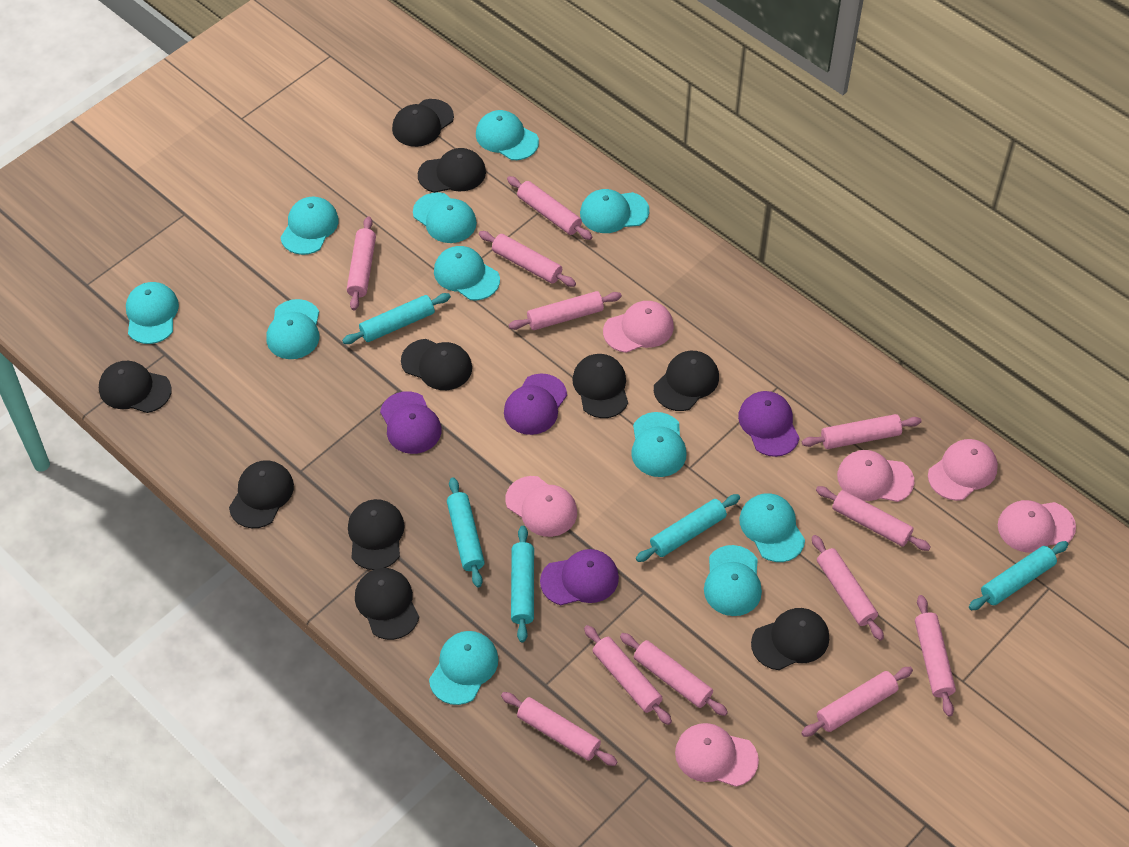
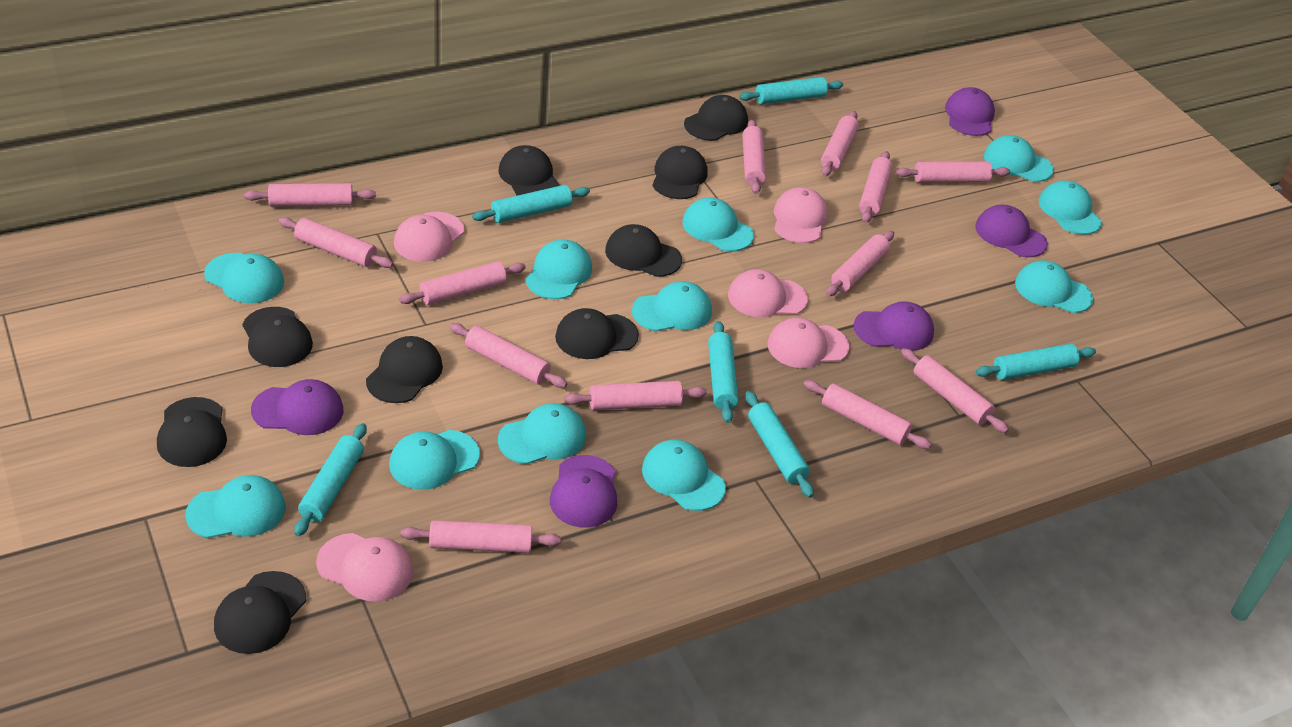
black cap: [99,361,172,413] [229,460,294,528] [348,499,405,570] [355,568,419,640] [392,99,454,147] [401,339,472,390] [418,148,486,193] [572,354,628,418] [654,351,719,411] [751,608,829,670] = 10 -> [157,397,227,467] [214,571,306,654] [242,307,313,367] [366,336,443,403] [499,145,560,196] [555,308,639,359] [605,224,682,277] [652,146,708,199] [684,95,748,141] = 9
pink cap: [505,476,577,537] [603,301,674,353] [675,723,759,787] [837,450,914,502] [928,439,998,501] [998,500,1076,553] = 6 -> [316,533,413,601] [394,212,464,262] [728,269,808,317] [767,318,849,368] [774,187,828,243] = 5
pink rolling pin: [347,217,376,310] [479,231,576,287] [501,692,617,766] [507,176,592,240] [509,291,622,330] [584,625,672,725] [620,633,728,716] [801,667,913,737] [802,414,922,449] [812,535,884,641] [816,486,931,551] [915,595,956,717] = 12 -> [244,183,376,207] [279,217,394,268] [399,261,526,305] [400,520,561,553] [449,323,568,388] [564,381,707,410] [742,120,766,194] [804,380,932,449] [821,111,859,176] [826,231,894,296] [859,151,893,223] [896,162,1010,183] [901,348,1009,433] = 13
purple cap: [380,391,441,454] [504,373,567,435] [540,549,619,605] [738,391,799,457] = 4 -> [251,379,343,435] [550,455,617,528] [854,301,934,351] [945,87,995,136] [975,205,1048,257] = 5
turquoise rolling pin: [342,293,451,344] [447,477,485,588] [511,526,534,643] [636,494,740,562] [969,541,1069,610] = 5 -> [294,423,367,536] [472,185,590,223] [708,321,739,423] [739,77,843,104] [745,391,814,498] [976,344,1096,380] = 6

